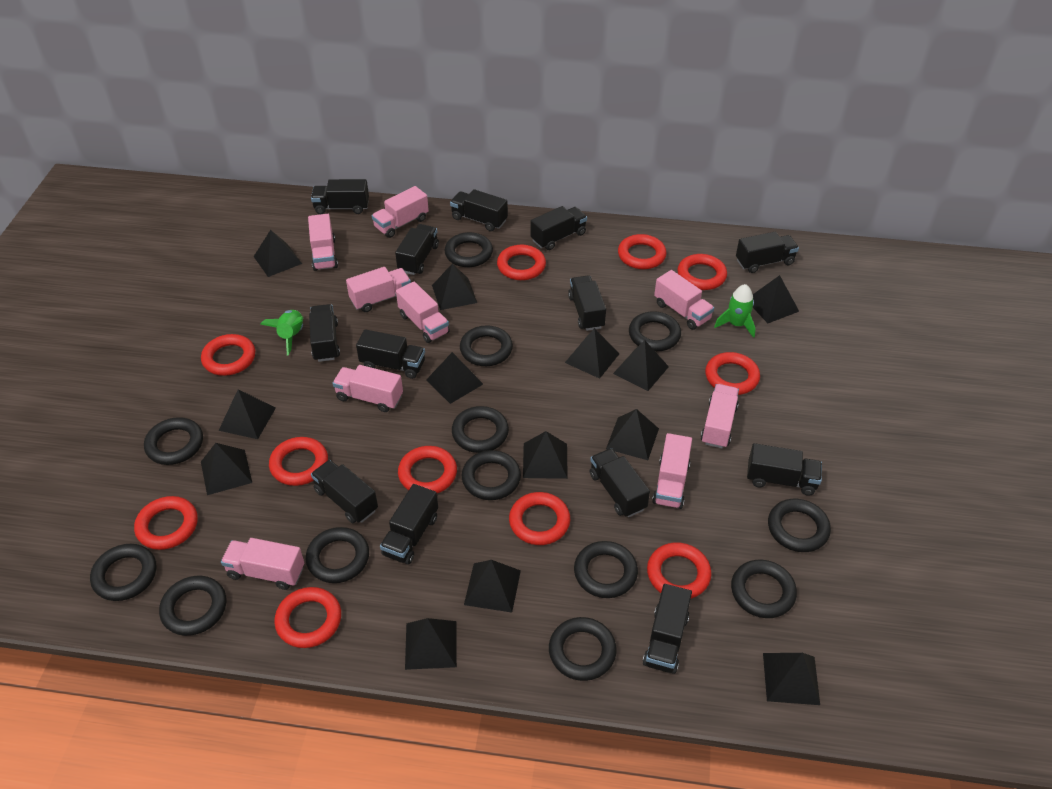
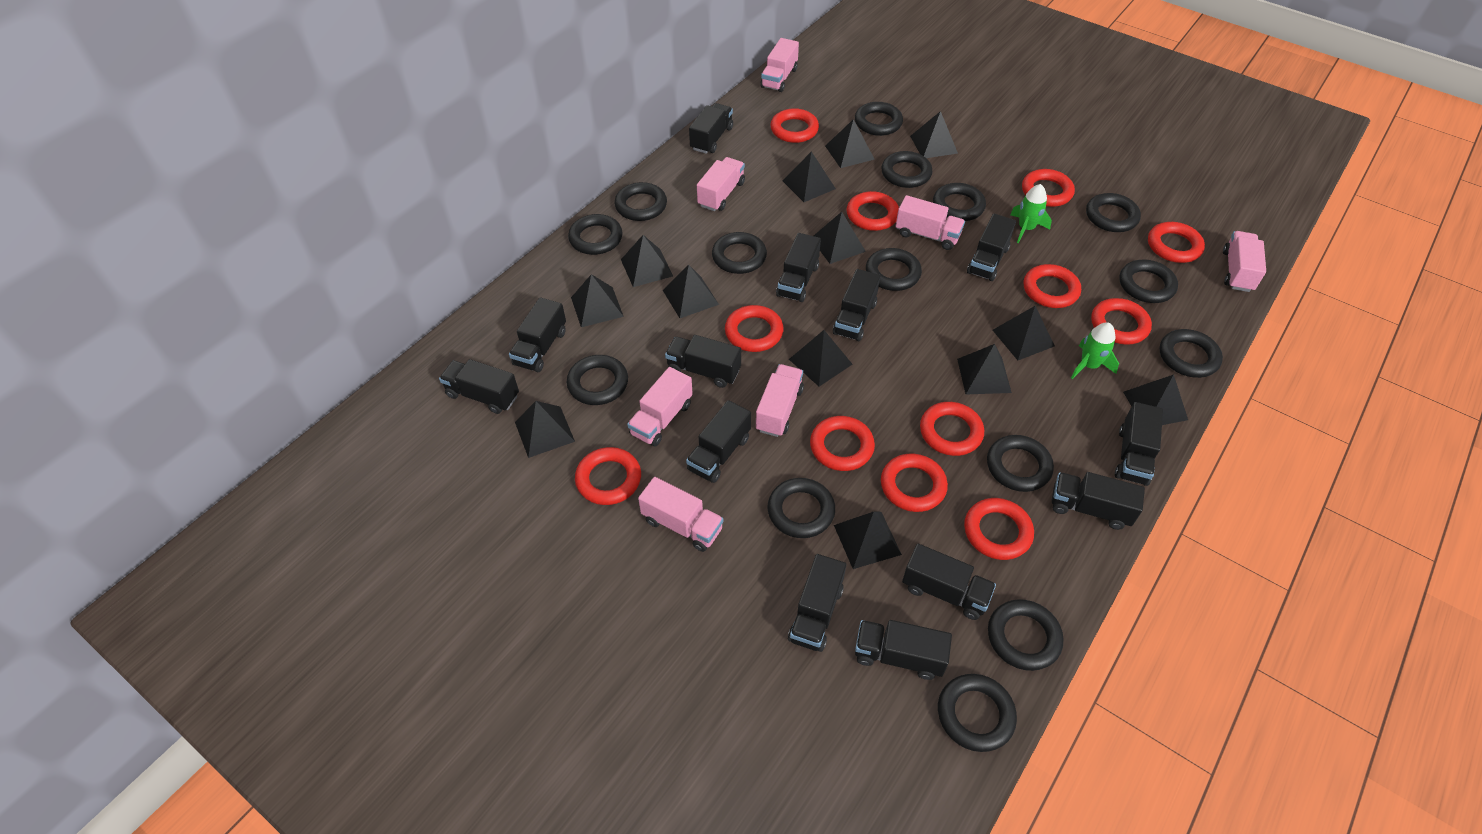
black ring: [90,544,156,601] [144,417,203,465] [159,576,226,636] [306,527,369,583] [444,232,493,267] [452,406,509,453] [460,325,513,366] [462,450,521,500] [549,617,617,681] [574,541,638,598] [629,311,681,351] [731,560,797,618] [768,499,831,552] = 13 -> [567,355,628,405] [568,214,623,255] [615,182,667,221] [712,232,767,274] [767,478,835,538] [855,102,903,136] [866,248,922,291] [881,151,933,188] [933,183,986,221] [938,674,1017,752] [987,435,1054,492] [988,599,1064,671] [1086,193,1141,232] [1119,260,1178,303] [1159,329,1223,378] = 15
pink truck: [221,538,304,590] [308,214,338,271] [332,365,403,412] [346,267,411,312] [372,186,429,238] [396,281,450,343] [652,433,692,509] [654,270,714,330] [701,384,739,448] = 9 -> [627,367,693,447] [638,477,724,552] [697,157,745,211] [756,364,804,437] [760,38,799,92] [895,195,965,250] [1223,231,1266,292] = 7
red ring: [134,496,198,550] [201,334,255,376] [269,437,328,486] [274,587,341,648] [398,446,457,493] [497,245,546,280] [509,492,570,545] [618,234,666,269] [647,542,712,599] [677,254,727,290] [705,352,760,395] = 11 -> [575,447,641,505] [725,305,784,352] [770,108,819,143] [810,416,875,471] [847,191,899,231] [881,454,948,512] [920,402,984,456] [964,498,1034,560] [1022,169,1075,207] [1024,264,1081,308] [1091,298,1152,345] [1148,222,1205,263] = 12

